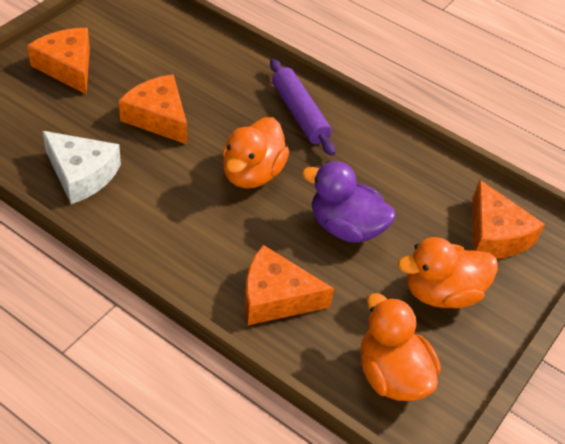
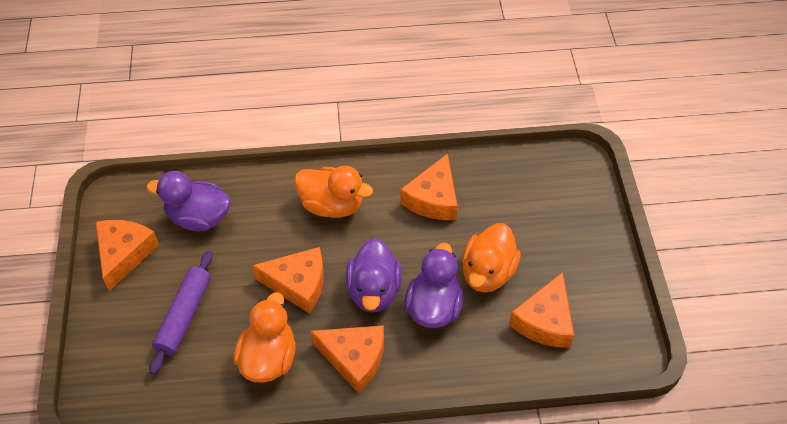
orange cheese: [27,28,90,94] [119,74,187,144] [245,245,334,325] [472,180,545,259] = 4 -> [96,220,159,291] [252,247,324,314] [310,325,384,393] [401,153,458,220] [509,272,574,348] = 5
purple duck: [302,161,396,243] = 1 -> [146,171,231,232] [346,238,402,313] [404,243,463,328] = 3
white cheese: [42,131,121,204] = 1 -> none = 0

